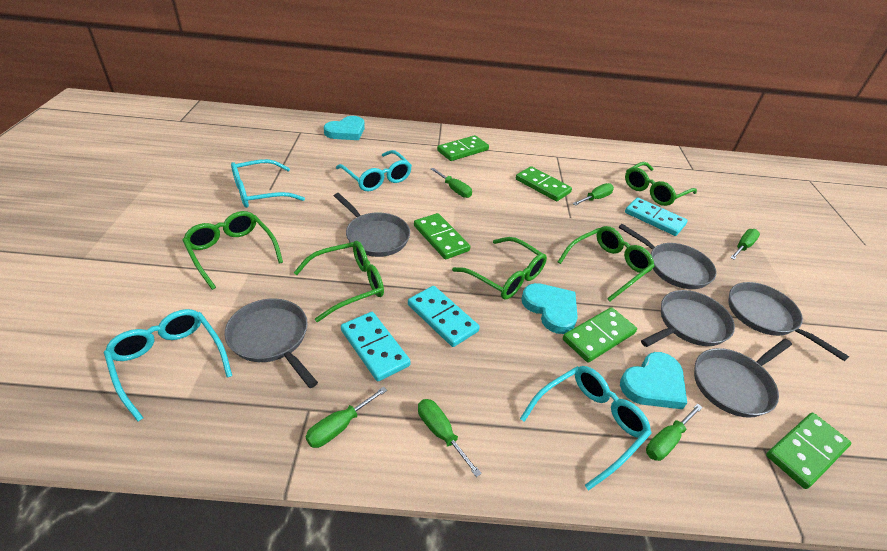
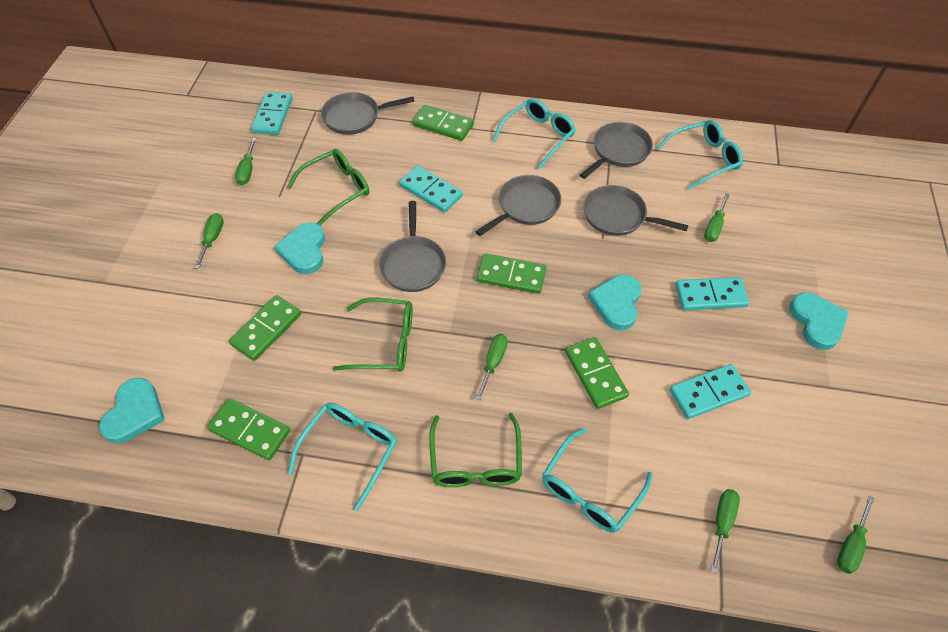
green glasses: [183,211,283,290] [294,241,384,322] [452,237,547,300] [558,226,655,301] [625,162,697,206] = 5 -> [287,149,370,226] [333,297,413,372] [429,413,522,487] = 3
grey pan: [225,299,318,388] [334,193,410,257] [619,224,717,289] [641,290,735,347] [694,339,792,418] [728,282,849,361] = 6 -> [321,92,415,135] [379,201,446,292] [475,175,561,236] [580,122,653,179] [583,185,688,236] = 5
turquoise domino: [341,312,411,381] [408,286,480,347] [625,198,688,236] = 3 -> [251,92,292,135] [399,165,463,213] [670,364,751,419] [675,277,749,310] = 4
turquoise heart: [324,116,365,140] [521,283,578,334] [620,352,687,409] = 3 -> [99,378,165,443] [274,222,325,274] [588,275,642,330] [789,292,849,350] = 4

